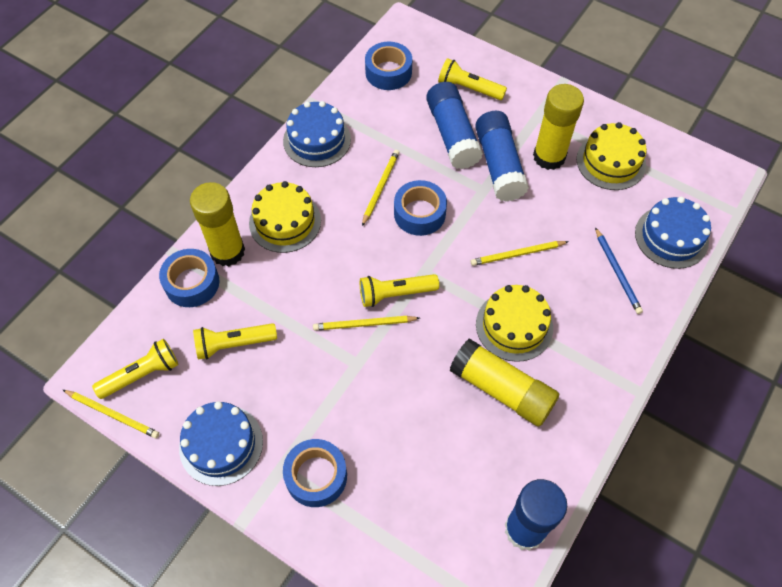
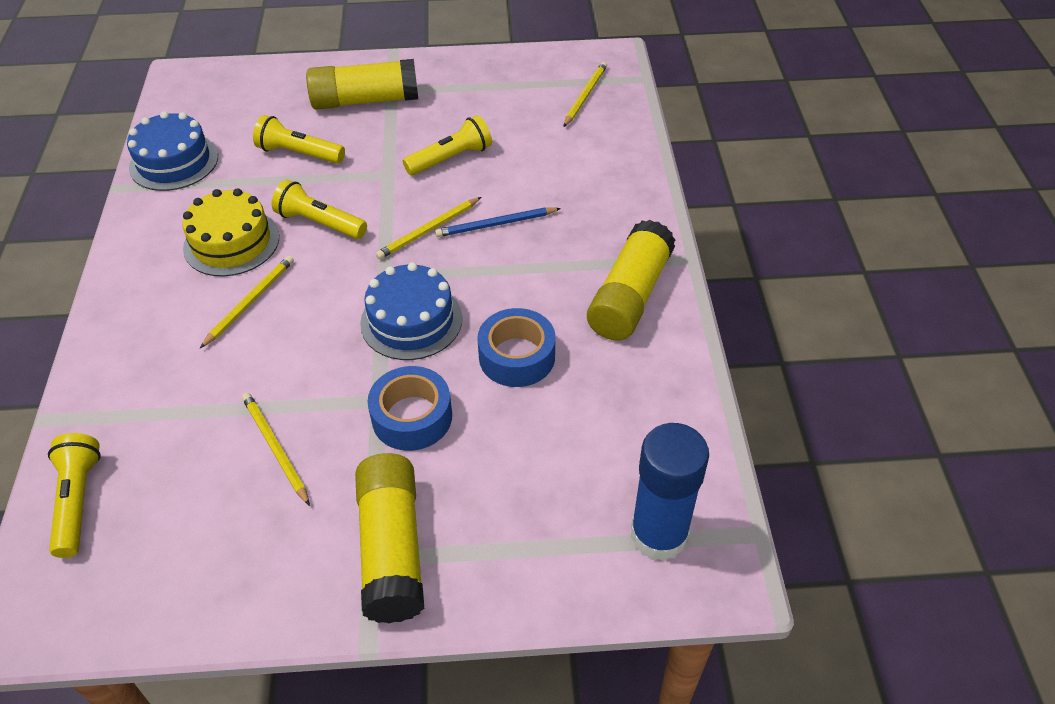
blue cake: [179,401,263,486] [283,101,351,167] [635,197,711,269] = 3 -> [127,111,218,191] [360,262,462,360] = 2
blue glue stick: [426,82,483,169] [475,111,529,201] [505,479,567,551] = 3 -> [630,423,709,561] = 1
blue tape: [159,249,219,307] [283,439,347,507] [365,42,412,90] [394,180,447,236] = 4 -> [368,366,452,451] [477,308,556,387] = 2
yellow cake: [249,181,321,253] [476,285,553,362] [576,122,647,190] = 3 -> [182,188,279,277] = 1

